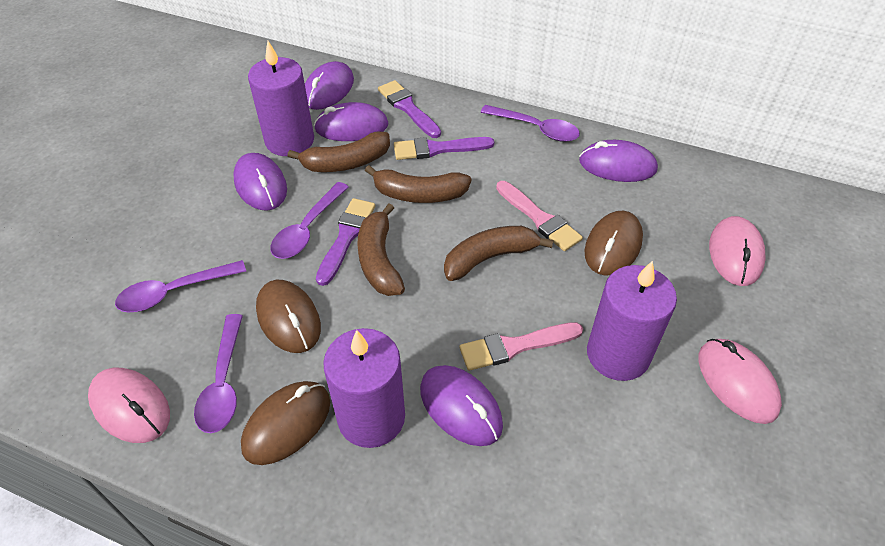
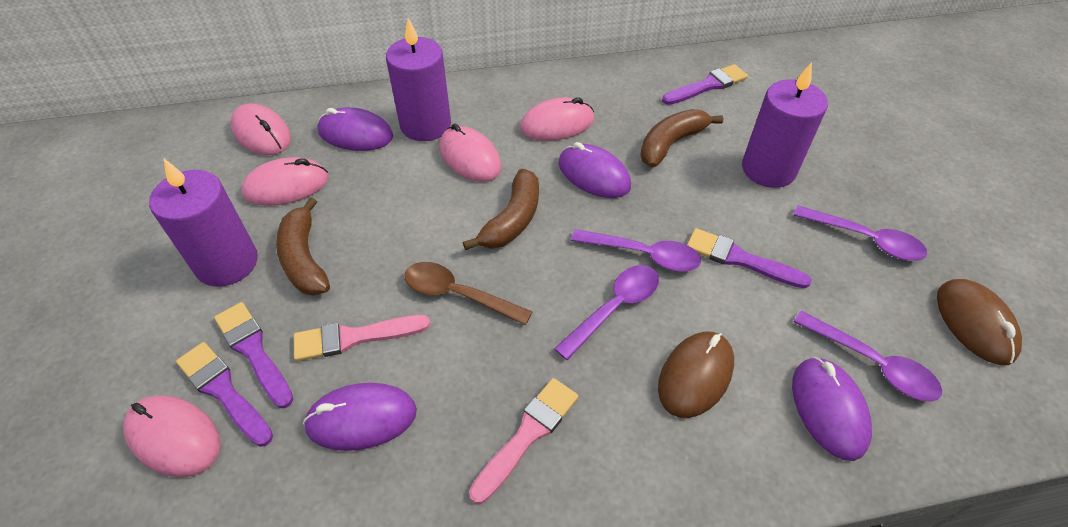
brown banana: [288,131,390,172] [357,203,405,296] [365,165,471,203] [444,226,553,281] = 4 -> [276,197,330,296] [463,169,539,250] [640,109,723,168] = 3
brown mouse: [241,381,330,465] [256,280,321,353] [584,211,643,276] = 3 -> [658,332,734,418] [937,279,1022,365] = 2
brown spoon: none = 0 -> [404,262,532,325] = 1
pink mouse: [88,368,170,443] [698,339,782,424] [709,216,766,286] = 3 -> [123,395,220,477] [231,103,291,155] [241,157,329,206] [439,124,501,182] [520,97,594,141] = 5
purple brush: [316,198,375,286] [378,80,441,138] [394,137,494,160] = 3 -> [176,342,273,447] [214,302,294,408] [662,64,748,105] [687,228,812,288] = 4
purple mouse: [233,153,287,211] [305,61,354,110] [314,102,388,141] [420,365,503,446] [579,140,658,182] = 5 -> [303,383,417,451] [318,107,393,151] [558,142,631,198] [792,357,872,461] = 4

